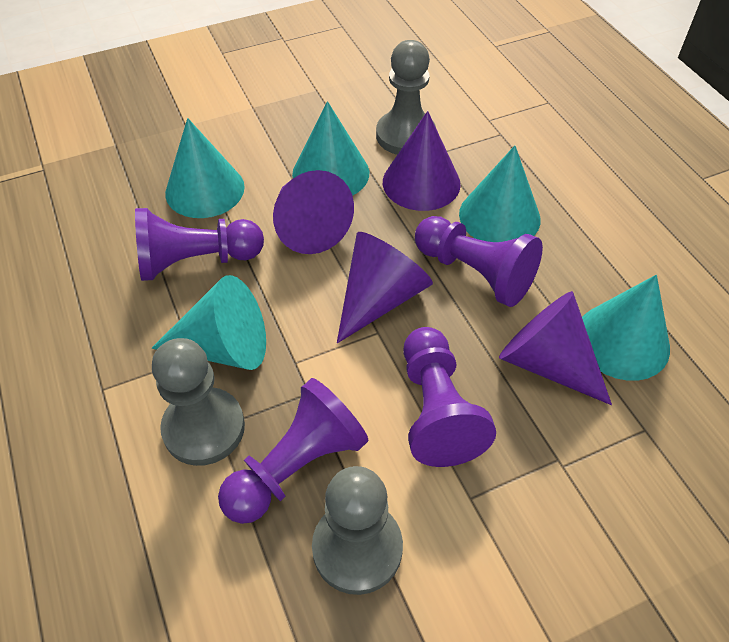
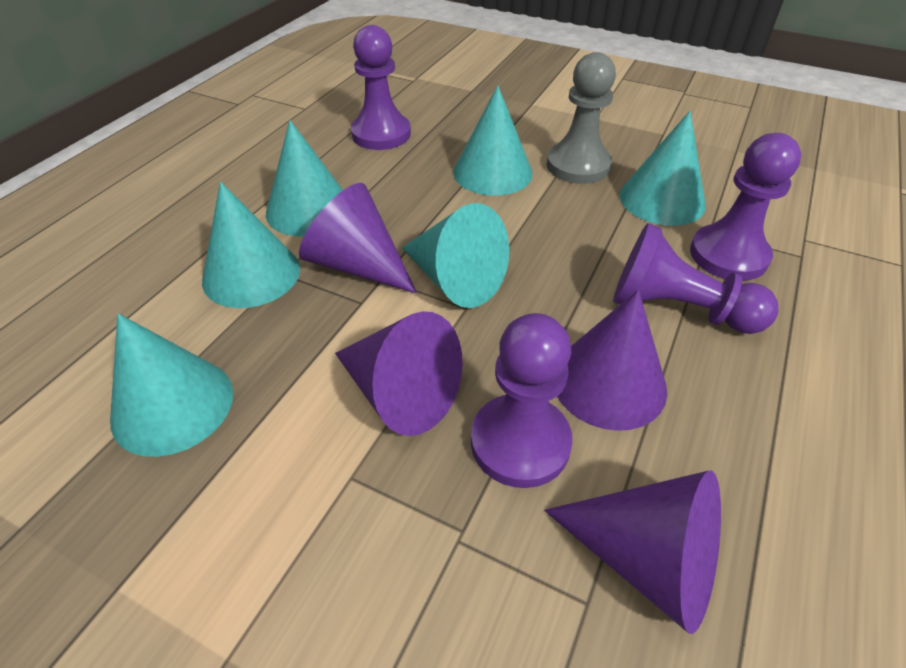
grey pawn: [152,338,245,466] [312,466,403,595] [376,40,436,155] = 3 -> [547,52,616,184] = 1
turquoise cone: [152,275,266,370] [165,118,245,218] [292,101,369,196] [459,145,540,242] [582,275,670,381] = 5 -> [110,313,233,457] [202,182,300,308] [266,120,343,237] [402,203,509,308] [453,85,533,196] [620,111,706,226] = 6

